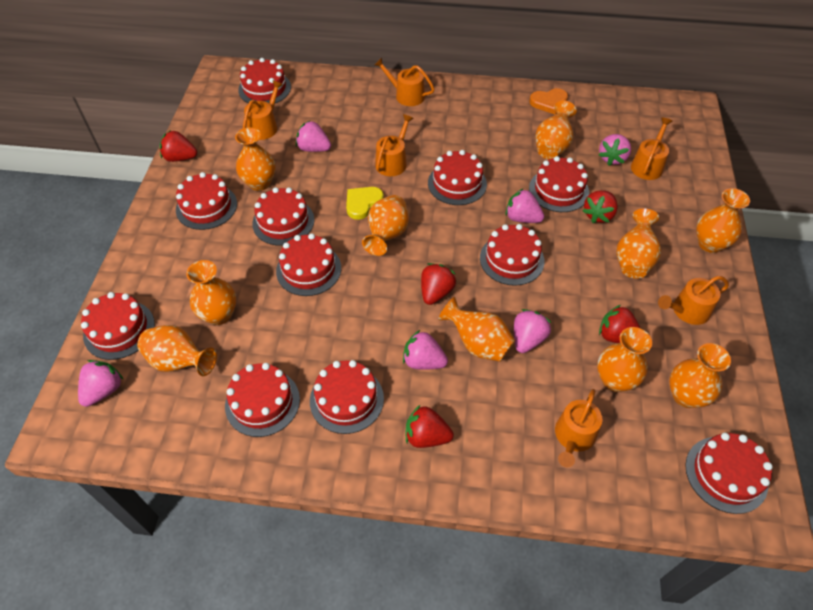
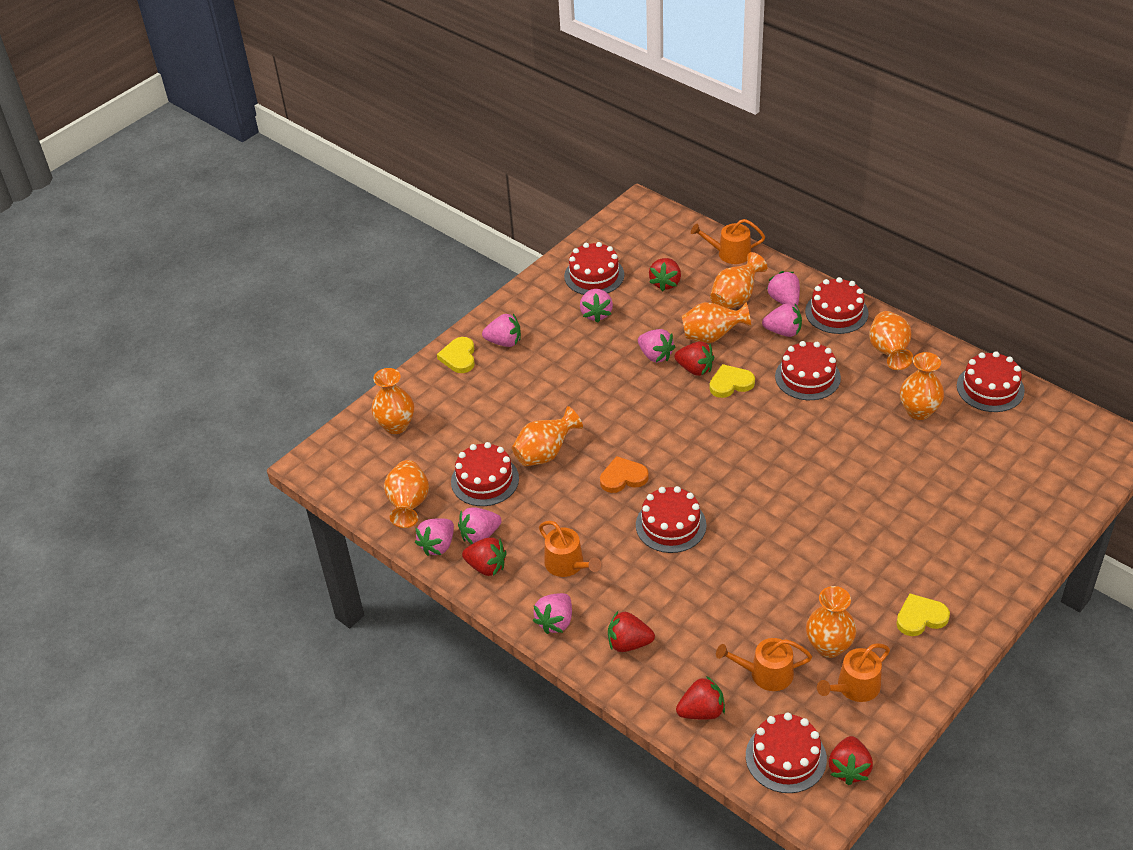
orange vase: [137,325,217,376] [186,260,236,325] [235,127,275,191] [362,195,409,256] [438,297,515,362] [535,100,577,159] [597,327,652,392] [616,209,661,279] [669,343,731,408] [696,188,750,253] = 10 -> [371,368,414,434] [384,460,429,528] [512,406,583,466] [682,302,751,343] [710,252,767,309] [806,586,857,658] [869,311,913,370] [900,352,944,420] = 8
orange watering can: [243,81,283,140] [375,58,434,106] [375,114,414,176] [555,389,602,467] [631,118,672,180] [658,276,729,325] = 6 -> [539,521,601,577] [691,219,765,264] [716,638,812,691] [817,643,890,702] = 4
pink strawberry: [78,360,123,407] [296,121,331,152] [403,330,448,370] [506,188,544,223] [514,309,552,353] [598,134,631,166] = 6 -> [415,518,454,556] [458,507,502,544] [482,314,521,347] [533,593,572,634] [580,289,613,323] [638,329,675,363] [762,303,802,337] [767,271,800,306] = 8
red cake: [81,292,155,360] [176,172,237,230] [225,363,300,437] [238,58,291,103] [252,187,314,246] [276,233,341,296] [310,360,384,434] [428,150,487,205] [480,224,545,286] [529,156,589,212] [685,433,773,514] = 11 -> [451,442,519,506] [564,242,624,295] [636,486,707,553] [746,713,827,793] [775,341,841,400] [805,277,869,334] [957,351,1025,412] = 7
red strawberry: [160,130,197,162] [405,404,454,448] [421,263,456,305] [583,190,618,223] [599,305,640,343] = 5 -> [462,537,507,576] [608,611,655,652] [649,258,681,291] [674,341,714,376] [676,676,725,720] [829,736,873,785] = 6
yellow heart: [346,187,384,220] = 1 -> [437,337,475,373] [710,364,755,398] [896,593,950,636] = 3

